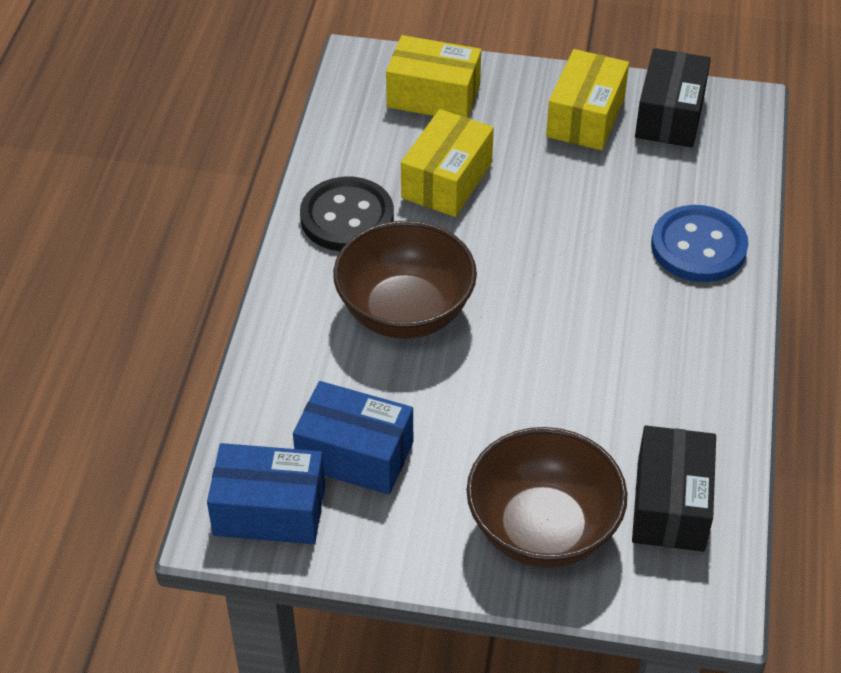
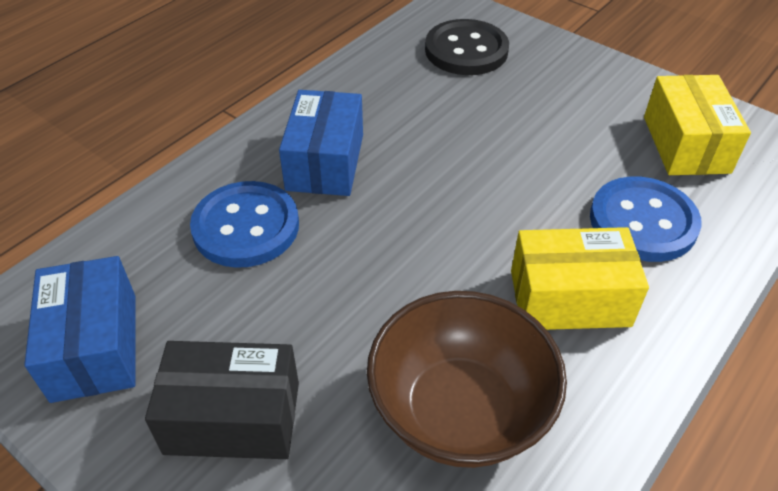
black box: [632,426,716,552] [635,48,711,147] = 2 -> [145,341,299,459] = 1
blue button: [651,205,749,282] = 1 -> [190,181,299,268] [590,176,702,262] = 2
brown bowl: [333,220,477,339] [467,427,627,568] = 2 -> [367,291,567,468] = 1
yellow box: [386,35,481,118] [401,109,494,217] [546,49,629,150] = 3 -> [511,227,649,330] [644,75,751,175] = 2

